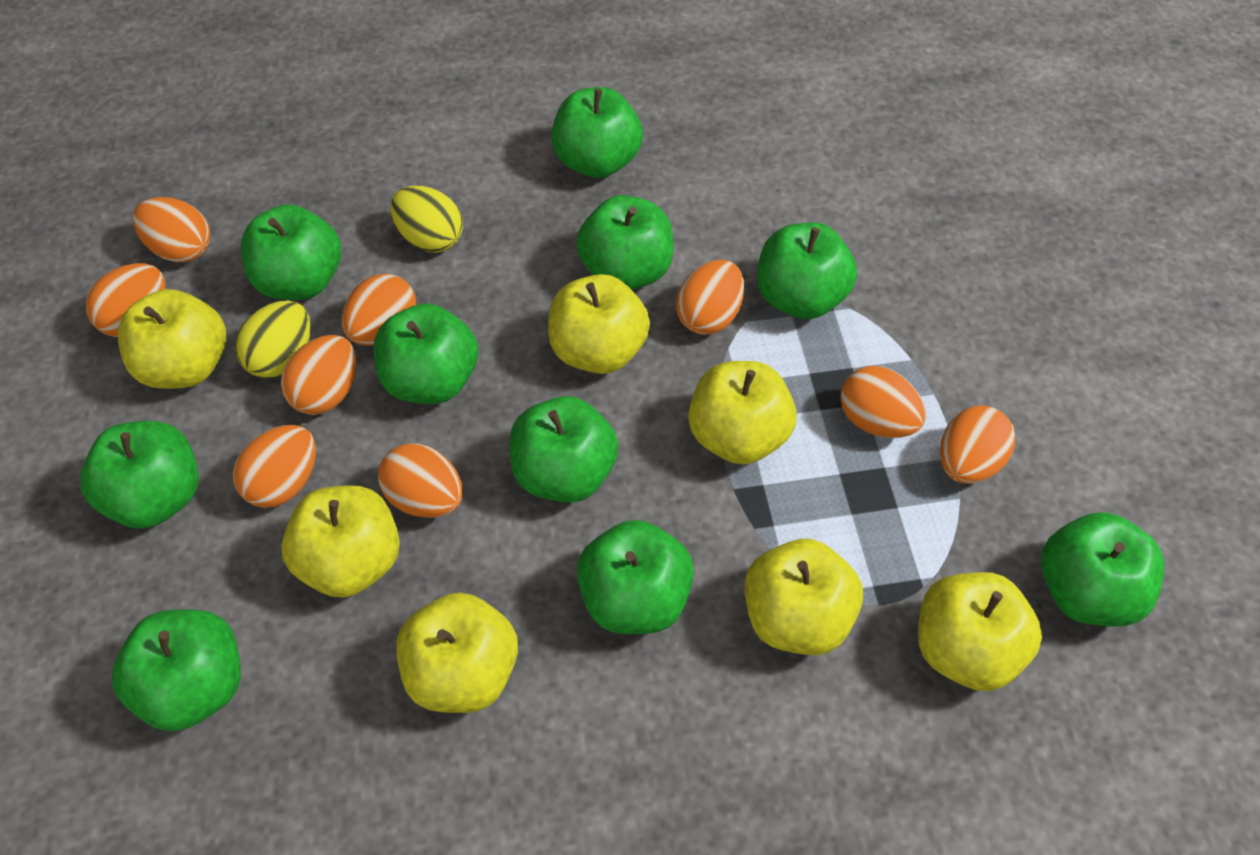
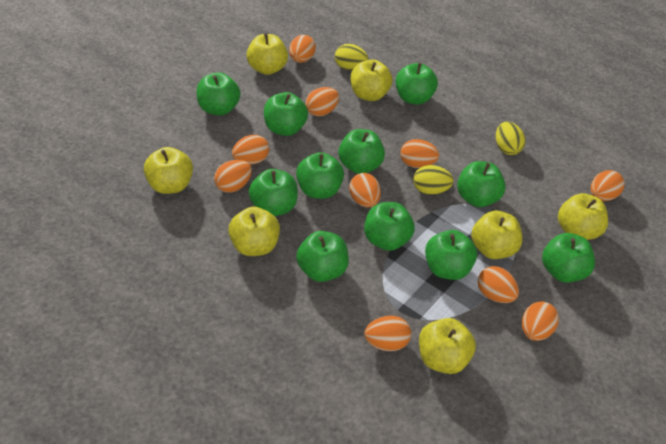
green apple: [80,421,199,529] [112,609,241,732] [241,204,341,300] [374,304,478,404] [510,396,619,503] [551,87,643,178] [576,195,674,290] [577,520,694,634] [757,223,857,319] [1041,512,1164,626] = 10 -> [197,72,241,116] [249,169,298,216] [264,92,308,136] [296,152,344,199] [296,231,349,282] [338,129,385,174] [364,202,415,251] [396,63,438,105] [425,230,477,280] [457,161,506,207] [542,233,595,283] = 11
orange egg: [86,263,166,337] [133,197,210,262] [233,425,316,508] [281,335,356,415] [342,274,416,346] [378,443,463,518] [676,260,744,335] [840,366,926,438] [940,405,1016,484] = 9 -> [214,160,252,193] [232,135,269,165] [289,35,316,63] [305,87,339,116] [349,173,381,208] [364,316,411,351] [400,139,439,168] [478,266,519,303] [522,301,559,341] [591,170,624,201] = 10
yellow egg: [235,300,311,378] [391,186,463,253] = 2 -> [335,44,368,70] [413,165,454,195] [496,122,525,155] = 3

